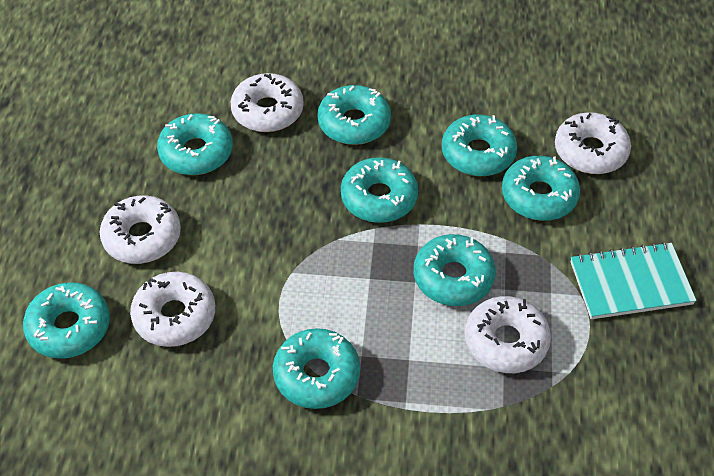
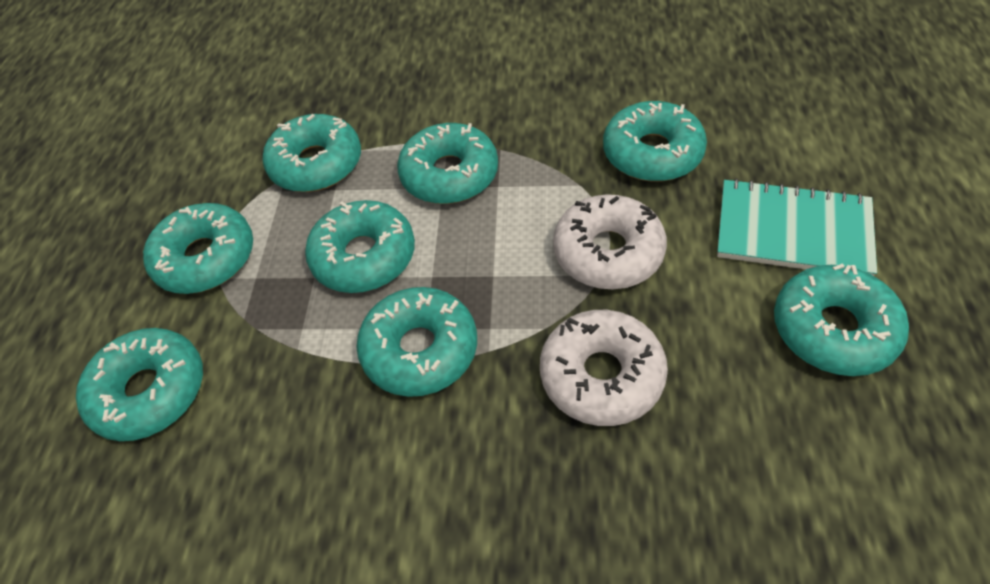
white donut: [100,195,181,264] [130,272,215,347] [231,73,304,132] [465,296,551,373] [555,112,631,174] = 5 -> [540,310,668,426] [553,194,667,289] = 2

